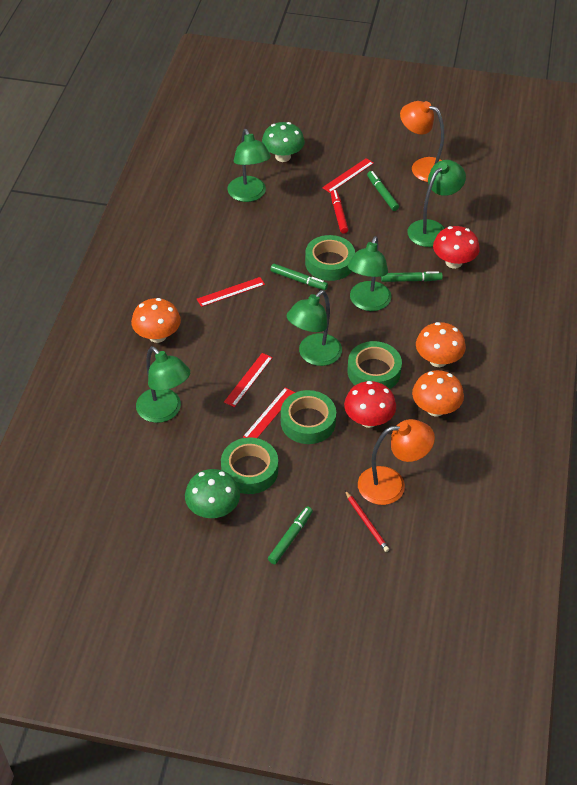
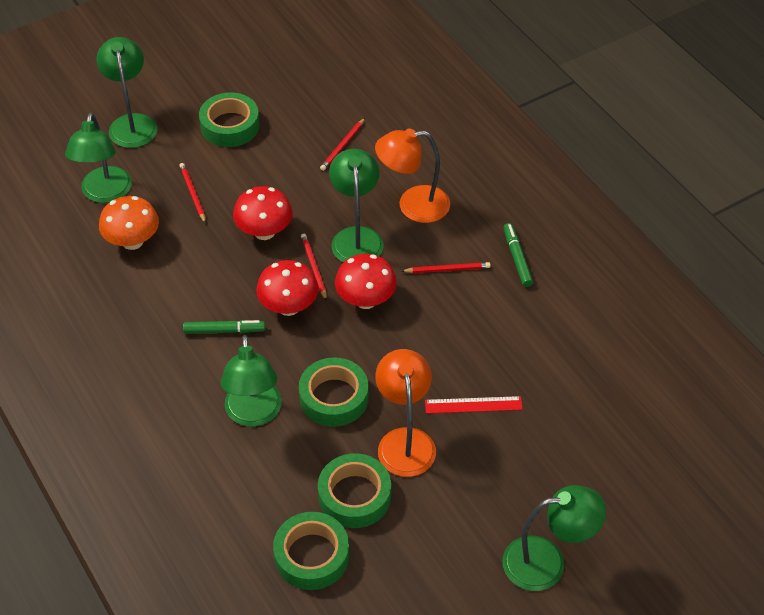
green marker: [268,506,313,564] [270,264,328,290] [367,171,399,211] [381,271,443,282] = 4 -> [183,320,265,334] [503,223,533,287] = 2
green mushroom: [185,469,240,518] [262,122,305,162] = 2 -> none = 0
orange mushroom: [131,298,181,343] [412,370,464,416] [416,322,466,367] = 3 -> [99,196,159,250] = 1
red marker: [331,190,348,234] = 1 -> none = 0
red mushroom: [344,381,396,428] [433,226,480,269] = 2 -> [233,186,293,240] [256,260,319,316] [335,254,397,309] = 3
red pencil: [345,491,389,552] = 1 -> [179,163,206,224] [301,234,327,301] [320,118,365,171] [402,262,491,273] = 4
red ruler: [197,277,265,307] [224,353,273,407] [243,387,296,438] [322,158,374,193] = 4 -> [425,396,523,414] = 1

